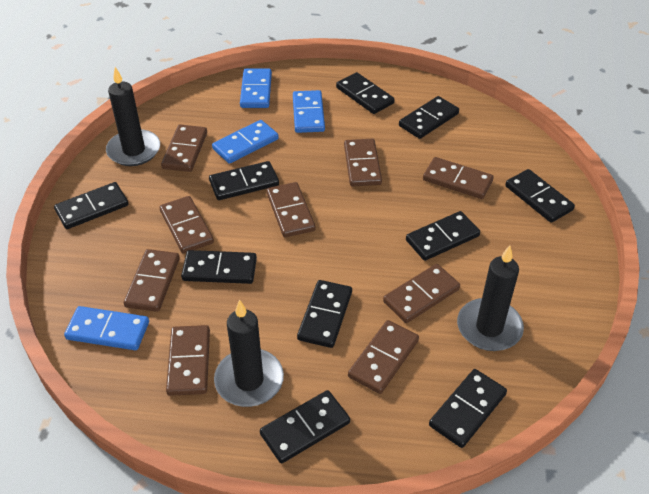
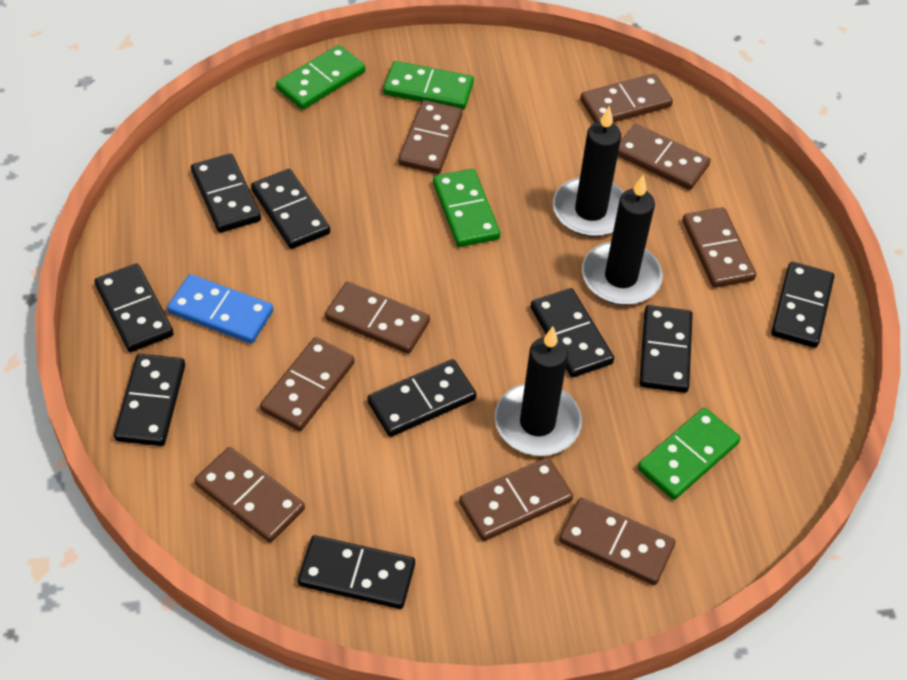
black domino: [54,182,128,229] [181,250,257,284] [209,161,279,200] [260,390,350,463] [297,280,352,348] [336,72,395,114] [399,96,459,139] [406,211,480,261] [429,369,507,448] [505,169,575,223] = 10 -> [95,264,174,352] [114,354,185,446] [191,154,261,233] [251,169,330,249] [298,535,415,609] [367,359,476,437] [531,288,614,377] [639,305,693,393] [771,262,835,348] = 9
blue domino: [64,306,149,350] [212,120,279,164] [240,69,272,108] [293,90,325,133] = 4 -> [167,274,273,344] = 1
green domino: none = 0 -> [276,45,365,110] [383,61,474,110] [433,169,500,247] [638,408,741,500] = 4

